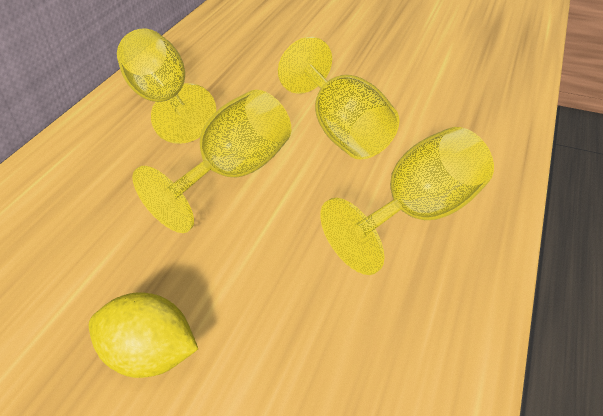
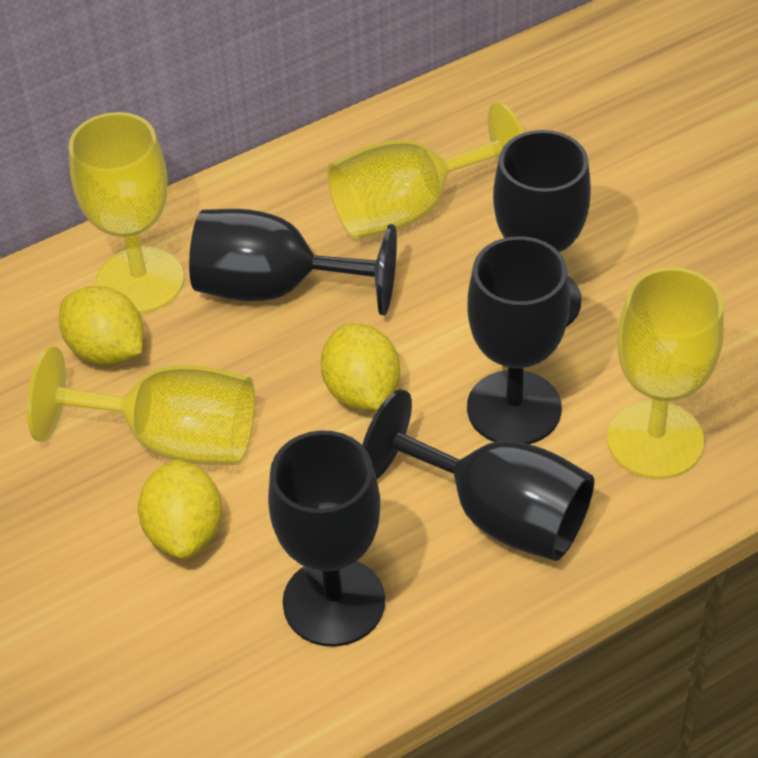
black goblet: none = 0 -> [189,209,397,315] [268,430,385,647] [362,389,594,561] [467,236,570,444] [493,130,591,327] = 5
yellow lemon: [89,292,198,378] = 1 -> [59,286,143,365] [138,459,222,559] [321,323,400,410] = 3

